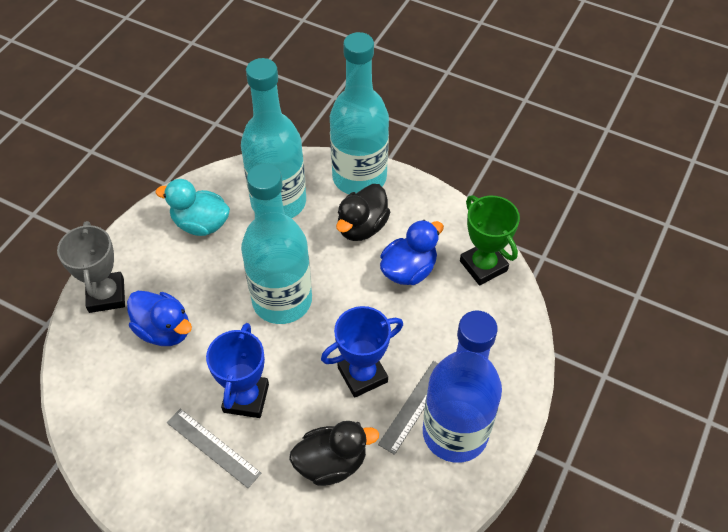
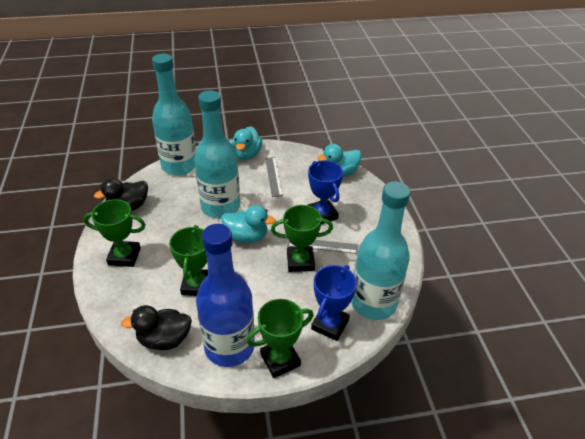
blue duck: [127,291,192,346] [380,220,444,285] = 2 -> none = 0
green trophy: [460,195,520,285] = 1 -> [83,199,145,267] [169,225,208,296] [246,299,314,378] [271,205,333,272] = 4
grey trophy: [57,221,125,313] = 1 -> none = 0
turquoise duck: [156,179,230,236] = 1 -> [221,205,276,243] [232,126,262,160] [317,144,361,177] = 3

